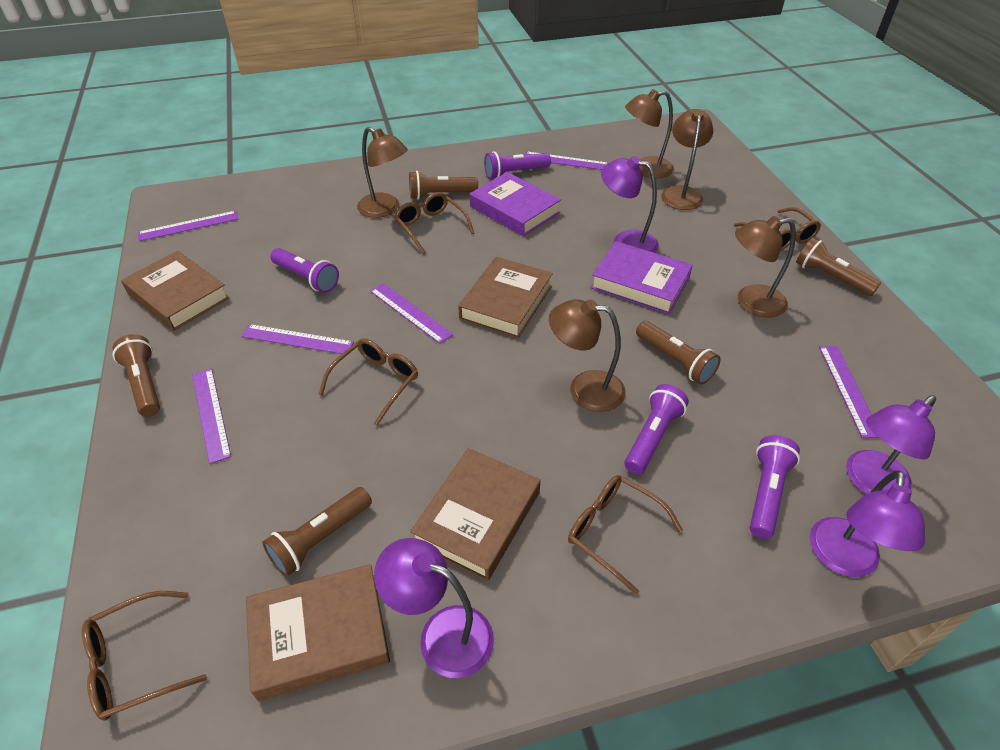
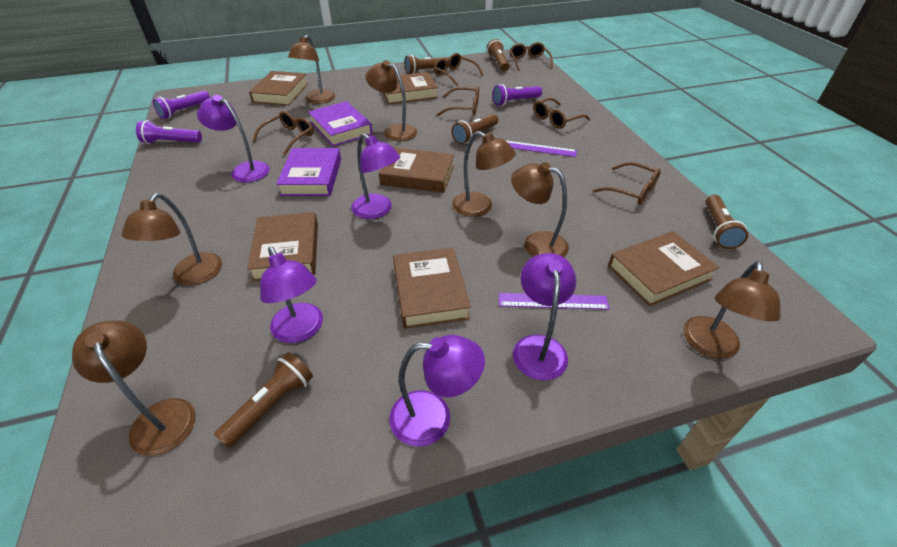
brown book: [121,251,230,331] [246,564,390,701] [410,448,540,581] [458,257,553,338] = 4 -> [247,212,318,281] [249,71,308,106] [379,147,454,193] [383,72,438,104] [393,248,471,329] [608,231,719,306] = 6
brown glasses: [82,591,207,721] [318,338,418,426] [394,192,474,254] [568,475,683,595] [734,207,821,251] = 5 -> [252,111,314,155] [434,53,483,86] [437,86,479,116] [510,42,553,71] [533,98,590,129] [593,162,661,205] = 6
brown lamp: [357,127,408,218] [549,299,626,412] [625,89,674,178] [661,109,713,210] [735,216,796,317] = 5 -> [72,320,196,456] [122,193,222,285] [288,35,335,104] [365,60,417,141] [452,131,516,217] [511,162,569,257] [683,261,781,359] = 7
purple flashlight: [270,248,339,293] [484,151,551,179] [625,384,689,474] [750,435,800,539] = 4 -> [136,120,202,144] [153,91,210,119] [493,84,542,106] = 3
purple lamp: [374,538,494,678] [601,156,659,253] [810,470,925,577] [846,395,936,494] = 4 -> [197,95,270,182] [260,247,323,343] [351,133,400,219] [389,335,485,447] [513,253,576,381] = 5
purple ruler: [138,211,238,241] [192,368,231,464] [241,324,354,354] [370,283,453,344] [525,151,609,170] [819,346,879,438] = 6 -> [498,293,610,310] [505,140,577,157] = 2

